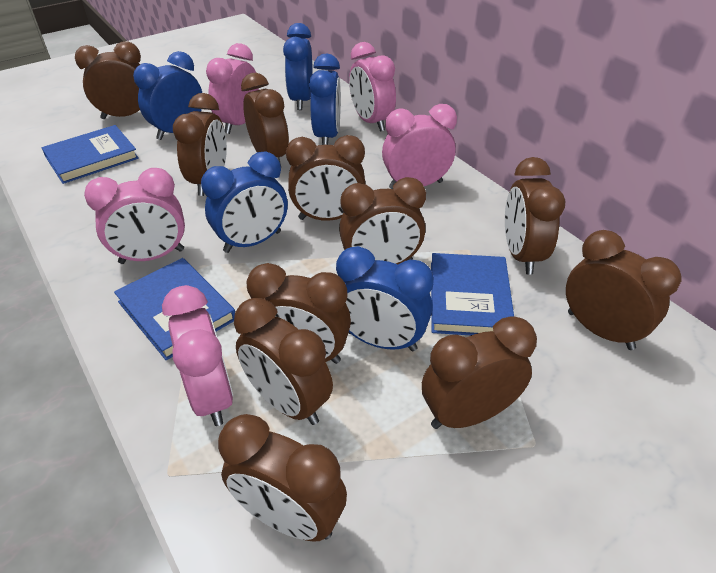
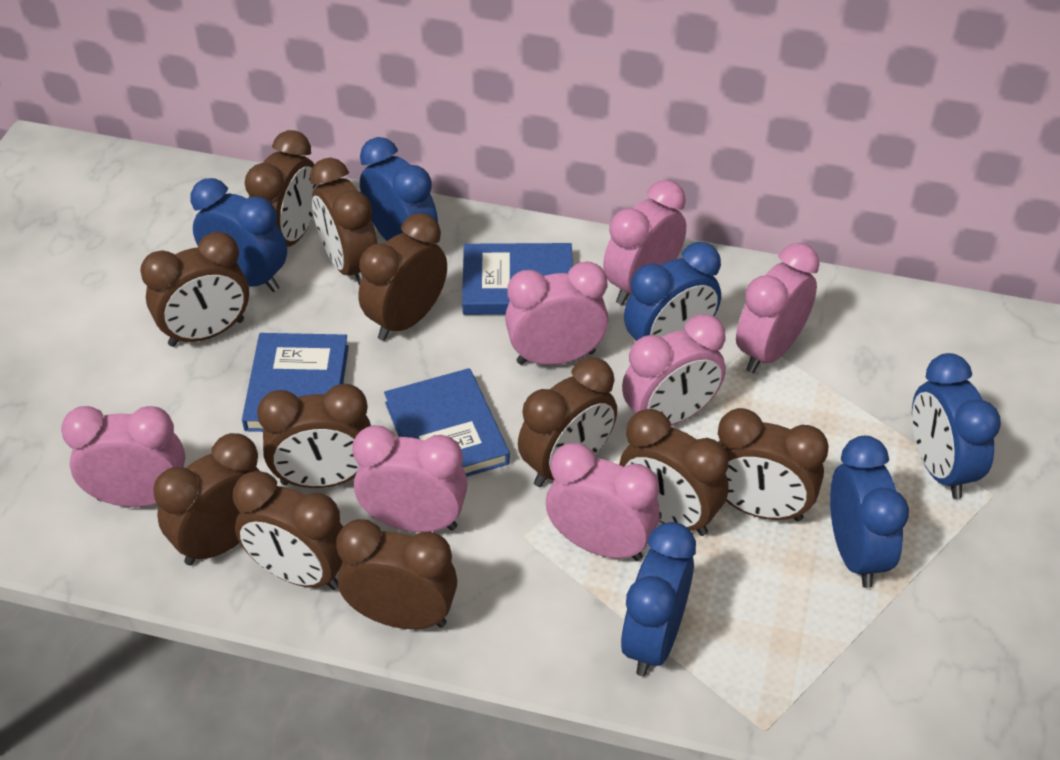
blue clock: [133,51,202,140] [201,152,288,253] [283,23,313,110] [309,54,341,145] [336,246,434,351] = 5 -> [190,178,287,292] [360,137,438,241] [621,522,696,676] [624,242,721,341] [830,436,909,588] [912,353,1001,499] = 6
pink clock: [84,168,185,264] [162,285,233,426] [206,43,259,134] [349,42,396,131] [382,104,457,189] = 5 -> [61,406,185,507] [352,425,468,532] [505,261,609,365] [546,442,660,561] [603,180,686,305] [622,314,726,426] [736,243,819,373] = 7

